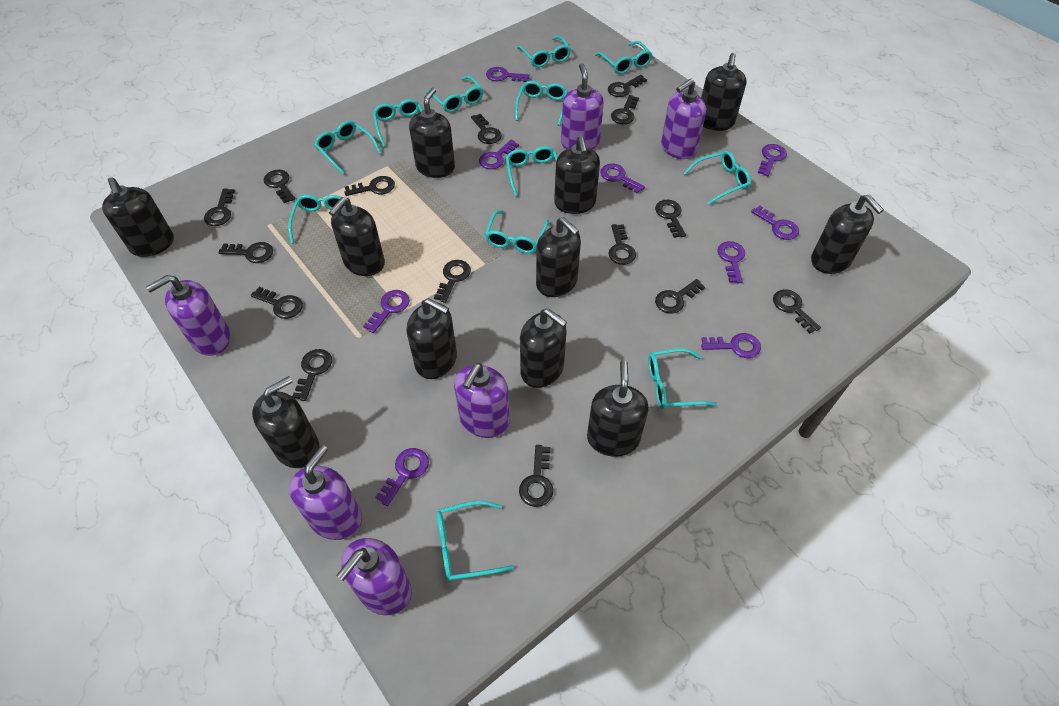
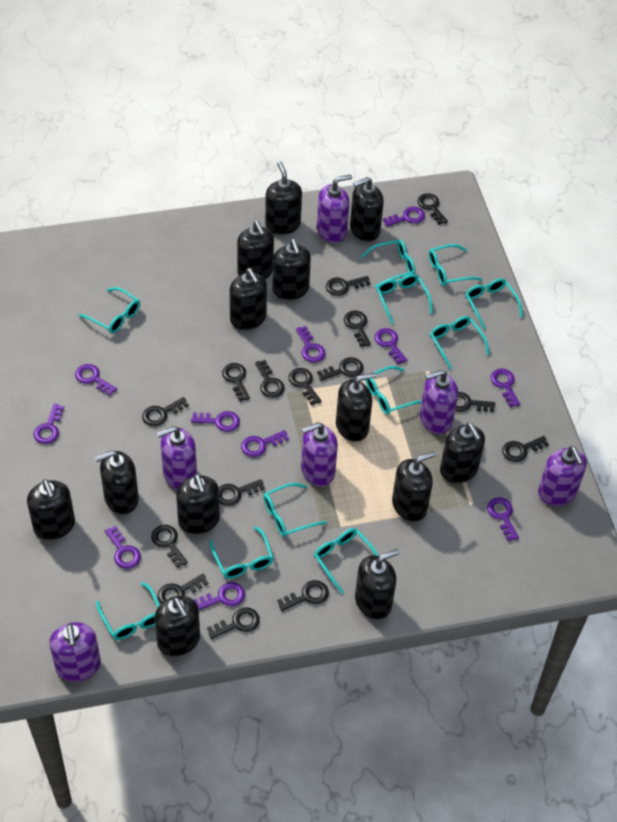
black soap dispenser: [102,178,174,257] [252,376,320,468] [329,197,385,276] [407,298,457,379] [409,88,455,178] [520,308,567,388] [536,217,581,297] [554,136,600,214] [587,360,649,457] [701,53,747,131] [811,195,884,274] = 11 -> [27,479,75,540] [95,450,139,514] [154,596,200,656] [176,474,220,534] [229,268,267,330] [237,221,274,279] [265,161,302,235] [272,239,311,300] [336,372,376,442] [350,177,384,241] [355,549,399,619] [392,451,436,522] [440,423,485,483] = 13
purple key: [363,290,410,333] [375,448,429,506] [479,140,519,169] [486,67,530,82] [600,164,645,194] [701,333,761,358] [717,241,745,283] [751,205,799,240] [758,144,787,176] = 9 -> [33,404,64,444] [75,364,117,396] [105,525,141,569] [191,411,240,432] [193,582,245,610] [241,430,289,457] [296,326,326,363] [374,328,407,364] [383,207,425,227] [487,497,519,541] [491,369,520,407] = 11
turquoise glasses: [288,195,345,244] [314,121,381,175] [373,99,423,147] [426,76,483,113] [437,501,514,581] [485,210,549,254] [506,146,558,196] [515,81,567,126] [517,36,571,68] [595,41,652,74] [648,348,717,409] [683,151,751,204] = 12 -> [79,287,140,333] [96,582,160,640] [209,526,274,579] [263,483,327,537] [314,528,379,594] [361,240,415,288] [366,366,422,415] [376,274,433,324] [429,244,482,286] [430,316,490,370] [465,278,523,329] = 11

